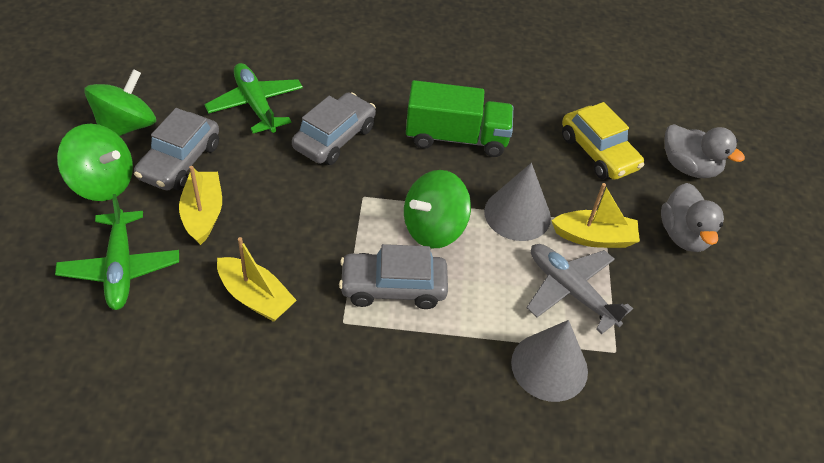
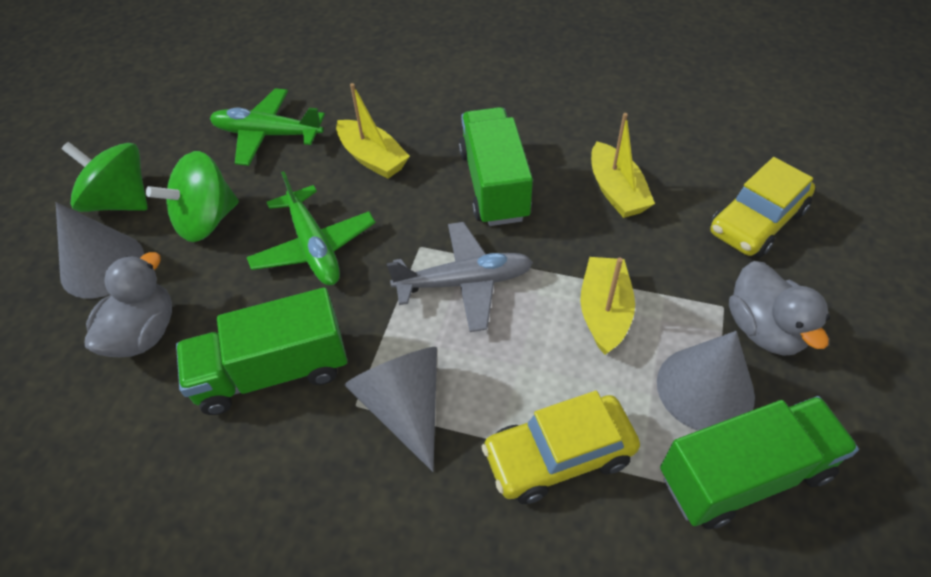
green spinning top: [57,124,133,201] [84,69,156,136] [404,170,471,248] = 3 -> [62,142,148,212] [146,151,239,242] = 2
green truck: [406,80,513,157] = 1 -> [176,288,347,415] [459,107,533,226] [660,396,859,529] = 3
grey car: [134,108,219,191] [292,93,376,165] [339,244,448,309] = 3 -> none = 0
grey cone: [484,163,551,241] [511,320,588,402] = 2 -> [56,202,144,298] [344,347,437,472] [657,331,755,431] = 3
yellow car: [562,102,644,180] = 1 -> [481,391,640,504] [710,157,815,258] = 2

